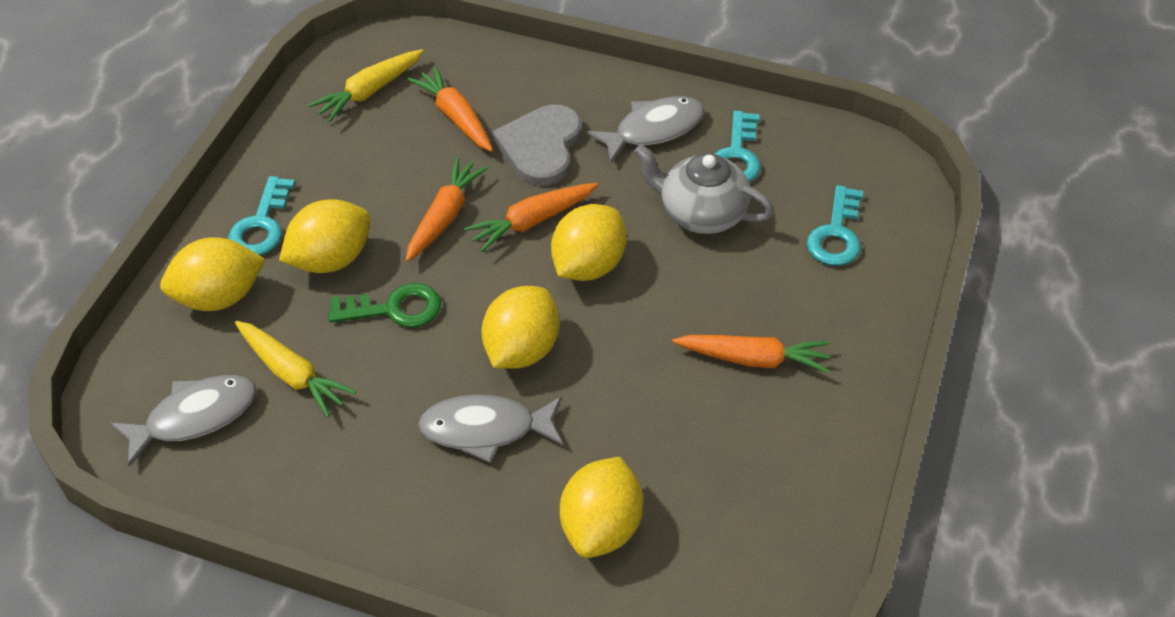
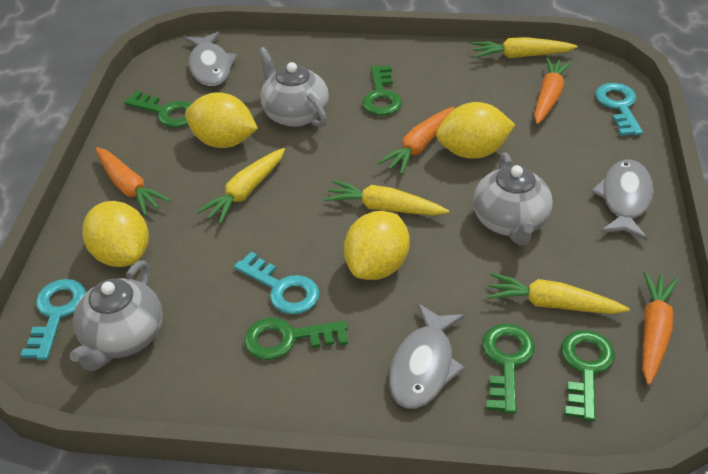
green key: [328,283,441,328] = 1 -> [124,91,192,127] [244,318,348,360] [362,66,402,116] [482,323,535,414] [561,330,615,422] = 5
grey heart: [492,105,581,186] = 1 -> none = 0
grey teapot: [634,144,774,234] = 1 -> [69,260,163,371] [258,47,329,128] [473,153,553,245] = 3
yellow carrot: [235,321,357,417] [309,49,424,122] = 2 -> [197,148,285,224] [324,180,449,215] [472,37,578,58] [487,273,630,314] = 4
yellow lemon: [160,237,266,311] [279,200,371,273] [481,286,559,369] [551,204,627,281] [560,457,643,558] = 5 -> [82,201,149,267] [185,92,258,148] [344,211,410,280] [436,102,515,159] = 4

